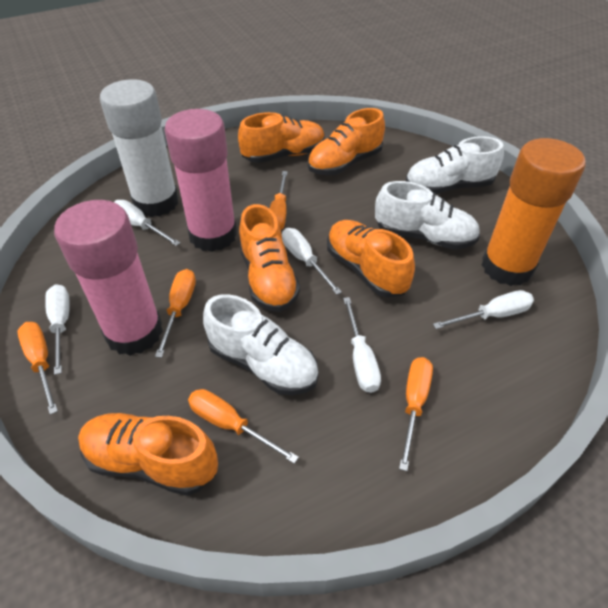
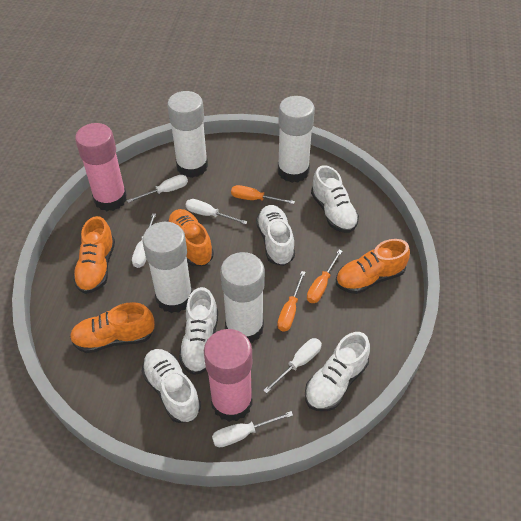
orange glue stick: [481,138,586,286] = 1 -> none = 0
orange screwdriver: [18,322,58,415] [155,269,196,358] [188,389,299,464] [269,171,288,230] [399,357,433,471] = 5 -> [231,185,295,204] [277,271,306,331] [307,250,342,303] = 3
orange shoe: [78,413,218,496] [238,112,325,163] [239,204,300,312] [308,108,385,175] [327,220,415,297] = 5 -> [70,302,155,353] [73,216,115,294] [167,209,214,266] [336,239,410,294] = 4
white glue stick: [100,79,179,217] = 1 -> [142,222,192,313] [167,91,208,178] [220,252,265,343] [278,96,315,183] = 4
white shoe: [203,294,319,395] [375,181,480,250] [406,136,504,194] = 3 -> [141,349,201,423] [179,287,218,375] [256,205,295,266] [305,332,370,411] [311,165,359,233] = 5

